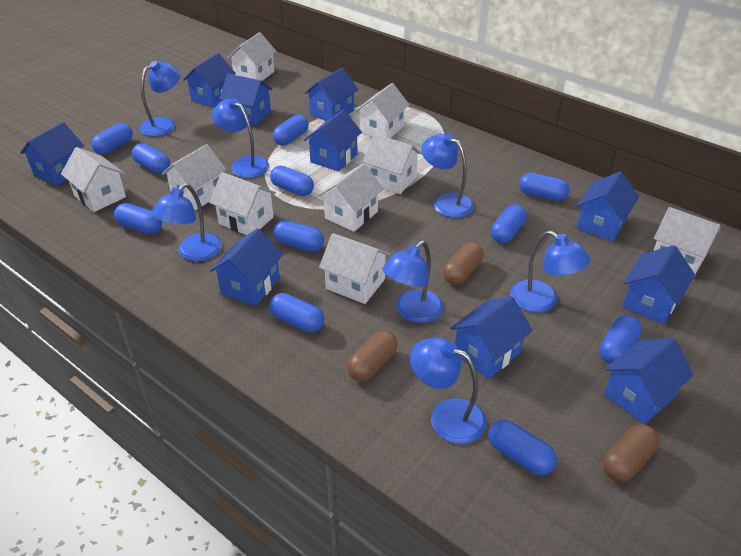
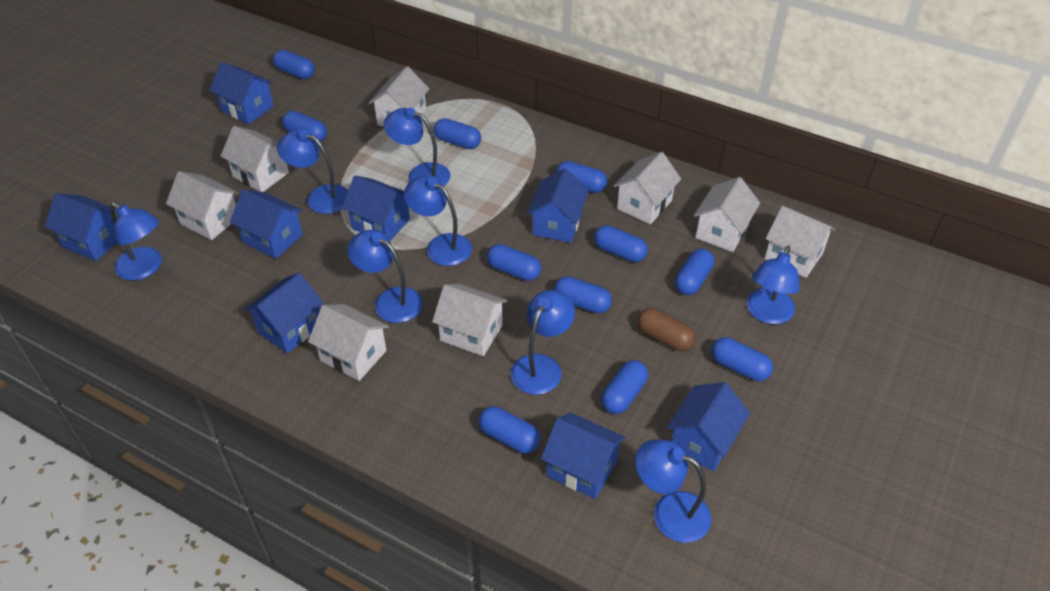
blue house: [20,122,84,186] [183,53,236,108] [210,228,283,306] [219,74,273,126] [304,68,358,121] [304,110,362,171] [450,296,532,379] [577,172,639,241] [604,338,694,424] [622,245,695,324] = 10 -> [45,193,117,261] [210,62,274,124] [230,189,303,259] [244,273,324,354] [342,176,410,241] [527,168,589,243] [541,412,626,499] [667,382,750,472] = 8
blue lamp: [140,61,180,137] [151,183,222,261] [212,98,269,178] [383,241,443,323] [410,337,486,444] [421,134,474,218] [510,231,590,313] = 7 -> [110,202,162,281] [277,130,348,214] [347,230,423,323] [384,108,450,186] [404,175,472,266] [511,290,575,395] [635,440,712,543] [747,246,800,324] = 8
brown capsule: [347,330,398,381] [443,242,483,285] [603,424,659,482] = 3 -> [637,308,695,351] = 1
white house: [61,147,126,212] [162,144,226,210] [209,172,276,235] [227,32,277,81] [318,163,383,232] [319,233,390,304] [355,83,409,138] [363,134,422,194] [653,207,721,276] = 9 -> [166,171,238,240] [221,126,289,192] [308,304,389,381] [369,66,429,127] [432,283,507,356] [614,152,681,224] [694,177,760,252] [765,206,835,278] = 8

